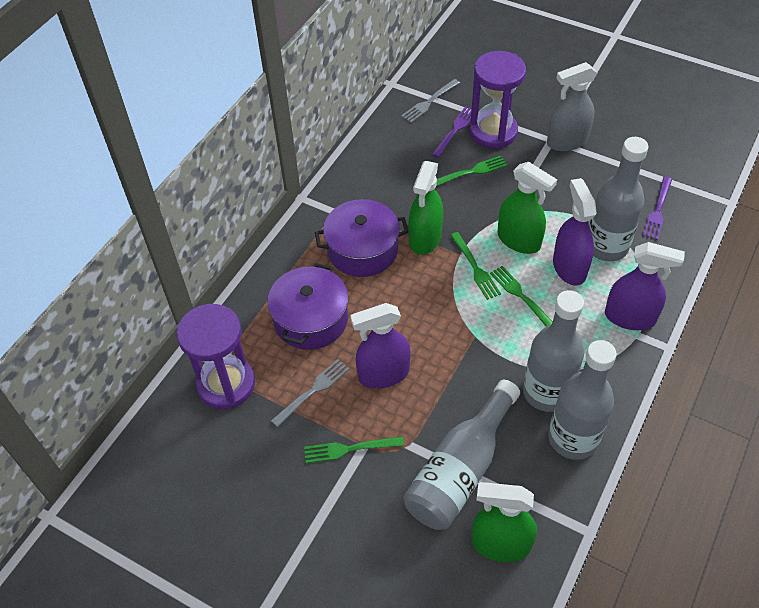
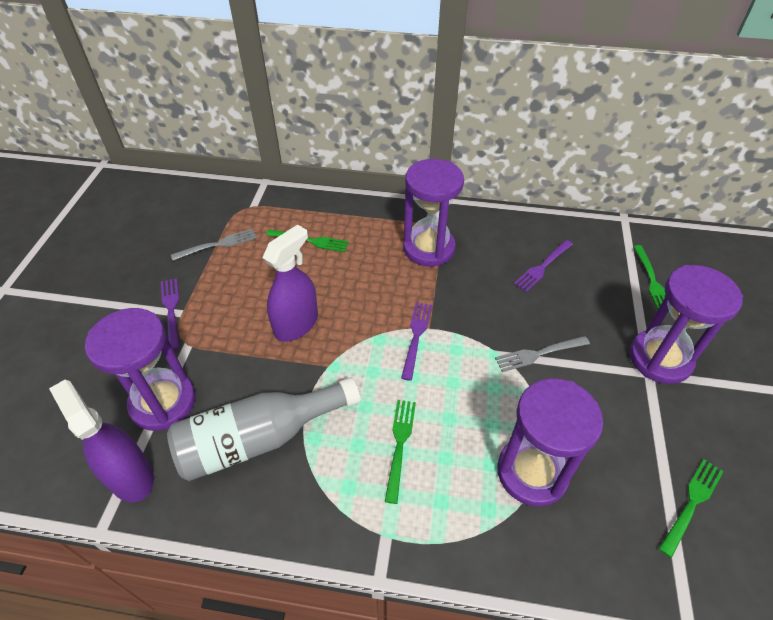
green spray bottle: [408,161,443,255] [472,482,537,562] [497,162,557,254] = 3 -> none = 0
grey bottle: [404,380,520,530] [523,290,584,412] [548,340,617,460] [589,137,648,261] = 4 -> [167,377,361,481] = 1
grey spray bottle: [547,62,597,151] = 1 -> none = 0
purple fork: [432,106,471,158] [642,177,672,240] = 2 -> [161,278,180,350] [401,302,432,381] [514,240,573,292] = 3
purple hourglass: [177,304,255,409] [470,51,526,148] = 2 -> [85,308,196,431] [403,159,464,266] [497,378,603,507] [629,265,743,384] = 4
purple pot: [267,263,348,350] [315,199,409,277] = 2 -> none = 0
purple spray bottle: [350,303,411,389] [553,178,596,285] [605,242,685,330] = 3 -> [49,380,154,502] [262,224,318,342] = 2

